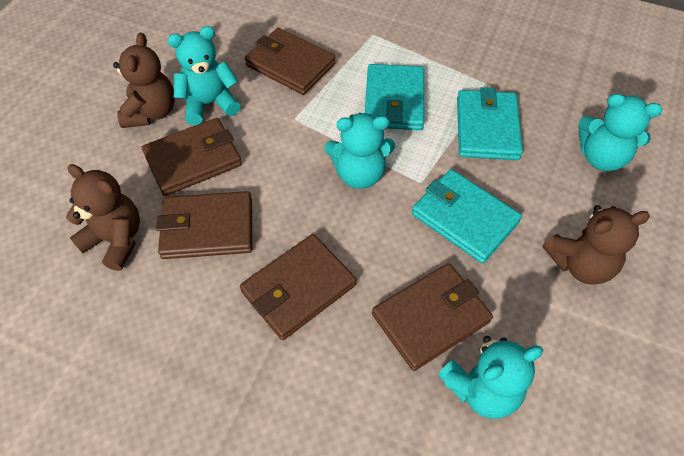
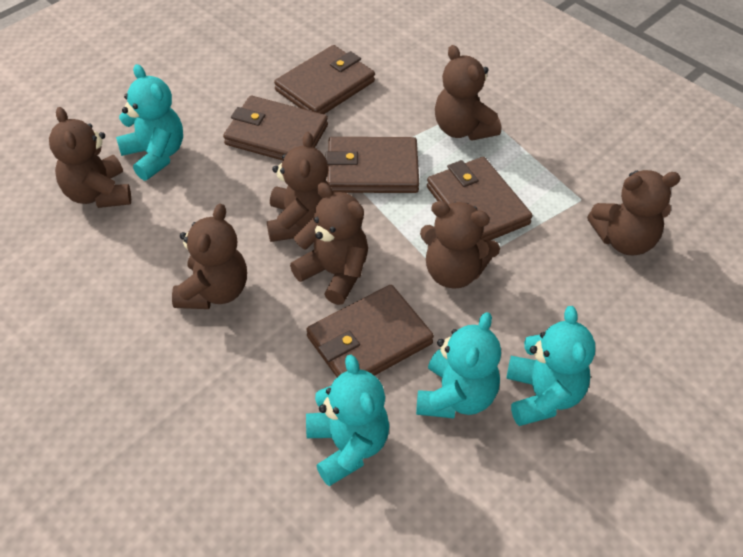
brown teddy bear: [66,164,140,271] [113,33,175,128] [543,205,650,285] = 3 -> [49,107,131,208] [172,204,247,309] [267,132,330,242] [290,183,368,305] [420,201,500,289] [435,45,501,141] [587,170,681,255] = 7
turquoise wallet: [365,64,424,130] [412,169,522,263] [457,87,523,160] = 3 -> none = 0

